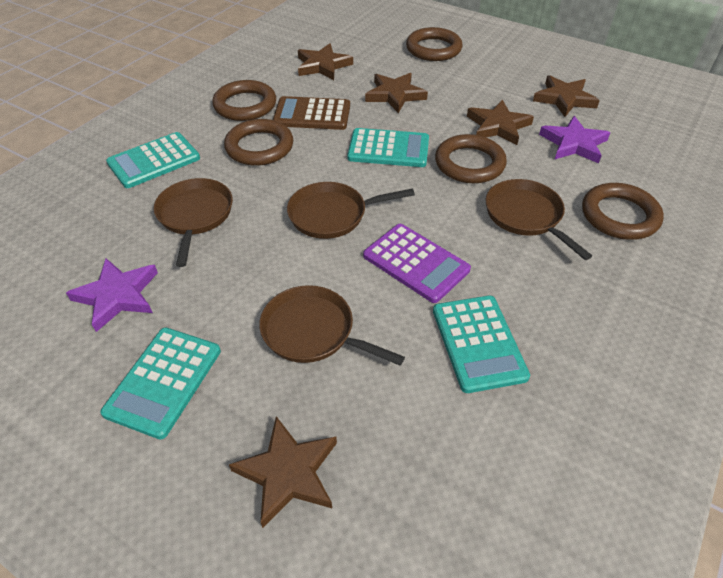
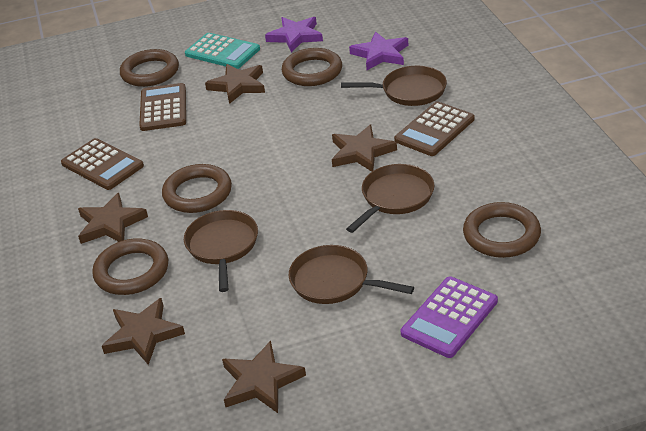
brown calculator: [273,96,350,130] = 1 -> [61,138,144,190] [139,83,186,131] [394,101,475,156] = 3
turquoise calculator: [100,328,221,439] [106,132,200,188] [347,128,429,167] [433,295,530,393] = 4 -> [185,33,260,69] = 1

